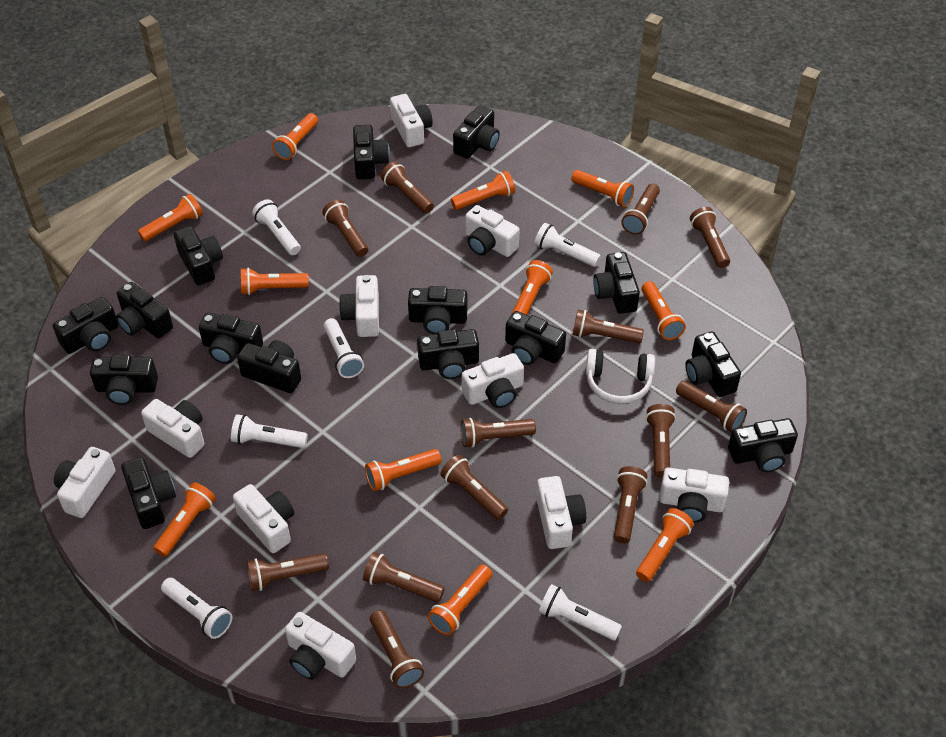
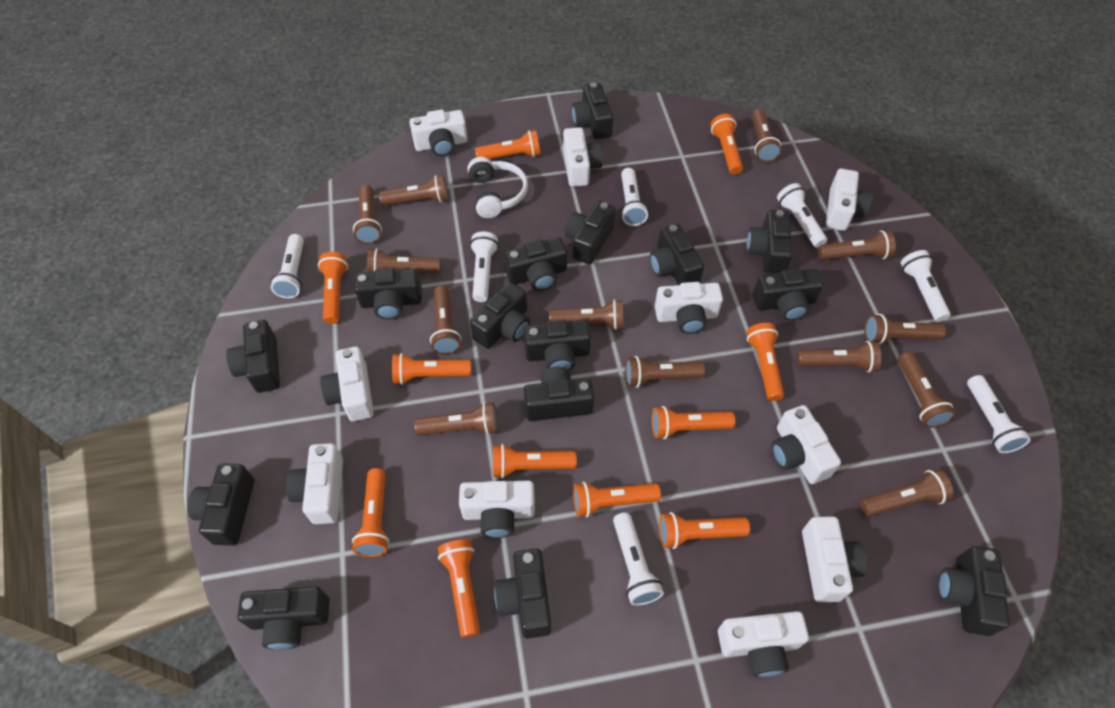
white flashlight: [161,578,232,639] [231,414,308,448] [252,199,301,255] [324,318,364,378] [534,223,601,267] [539,584,622,641] = 6 -> [271,234,304,298] [470,231,499,302] [613,512,664,606] [621,168,648,226] [777,183,827,248] [901,250,951,322] [967,375,1031,453] = 7

